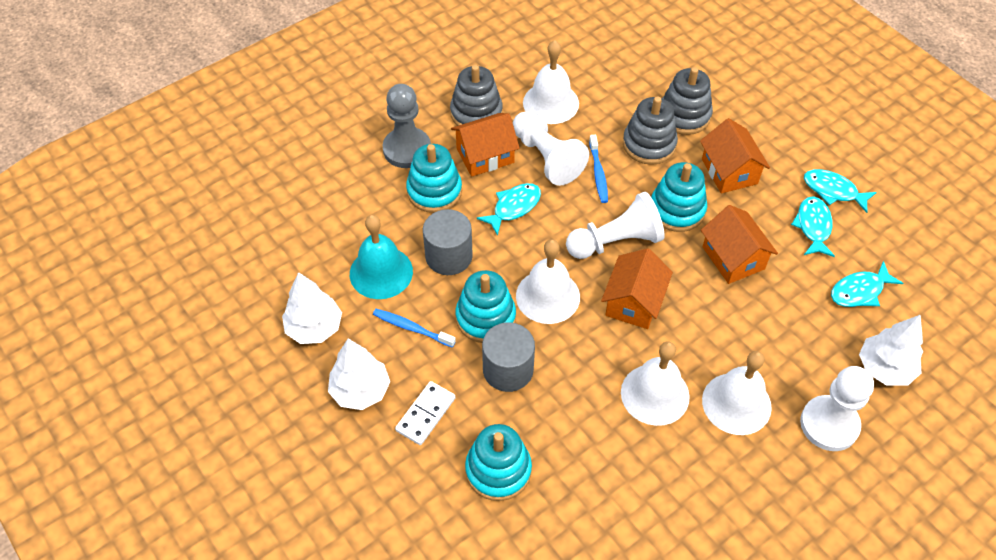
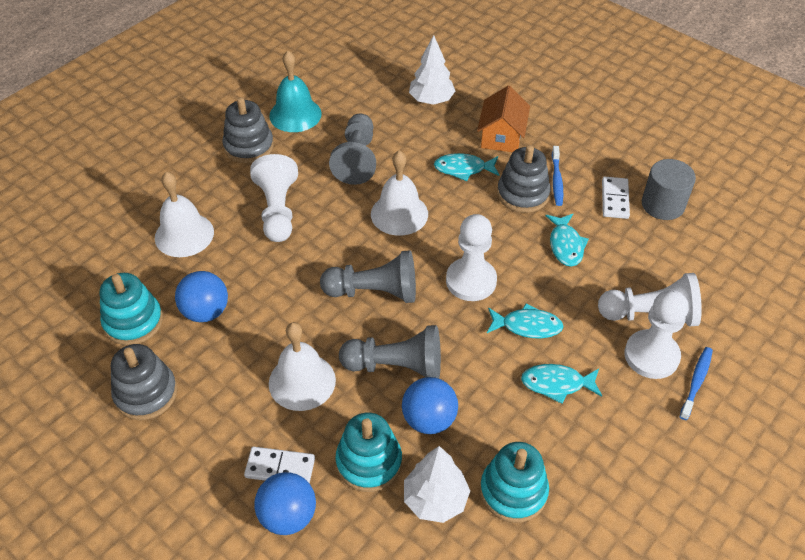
blue ball: none = 0 -> [175,271,228,322] [255,472,316,535] [402,377,458,434] = 3
grey cylinder: [423,209,473,275] [482,322,535,392] = 2 -> [642,159,696,220] = 1
grey pawn: [383,84,431,168] = 1 -> [320,250,416,303] [329,114,376,185] [339,325,441,379] = 3
orange house: [451,113,520,177] [601,248,673,329] [700,118,770,193] [701,205,778,284] = 4 -> [477,85,530,153] = 1
turquoise stacking toy: [406,144,462,213] [455,270,516,343] [465,424,532,501] [651,162,707,232] = 4 -> [99,273,163,345] [335,413,402,492] [480,442,549,523] = 3
white bell: [516,239,580,324] [523,40,579,124] [621,341,690,426] [702,351,772,435] = 4 -> [155,172,214,257] [269,322,336,411] [371,150,428,236] = 3
white domino: [395,381,455,445] = 1 -> [244,447,315,484] [602,177,630,219] = 2
white pawn: [513,111,589,186] [566,192,665,259] [800,366,874,451] = 3 -> [250,154,298,242] [446,214,497,301] [598,273,702,326] [624,290,689,379] = 4
white tree: [282,272,342,344] [328,338,390,410] [859,315,923,386] = 3 -> [404,446,470,523] [409,35,455,105] = 2

